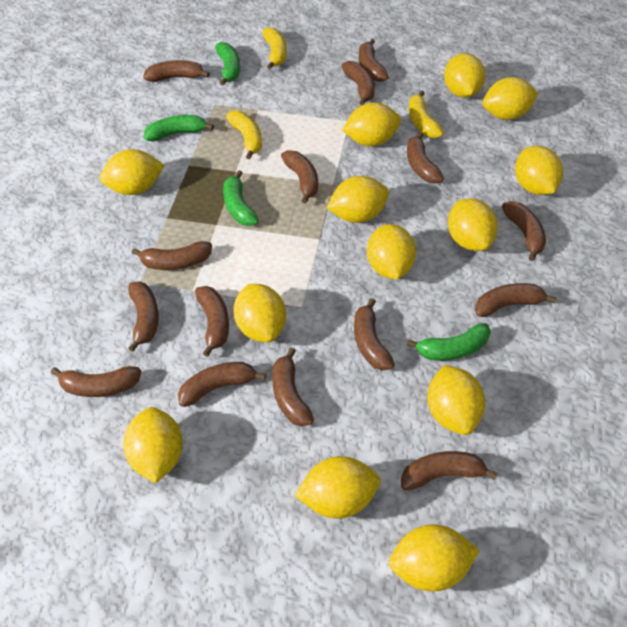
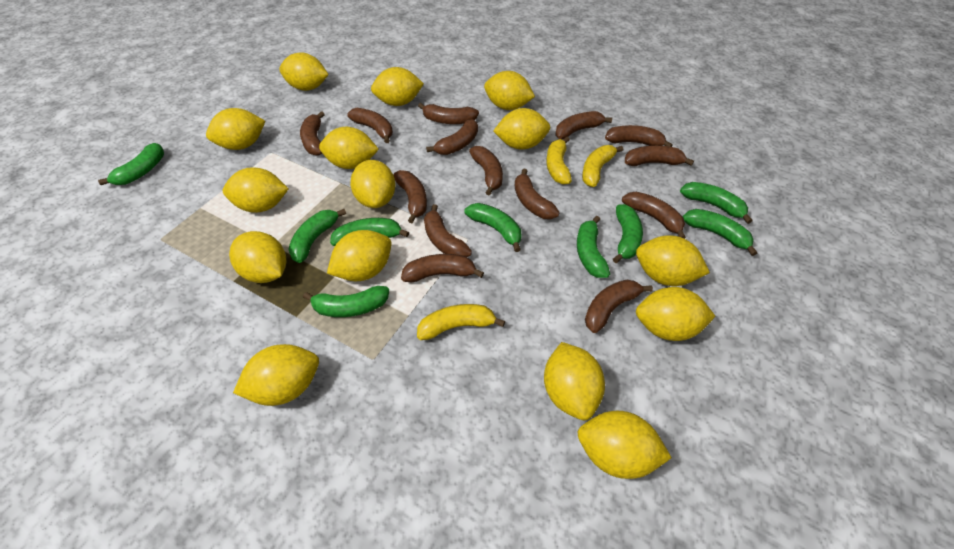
brown banana: [51,366,142,397] [128,281,159,352] [132,241,212,270] [143,60,210,82] [178,362,266,407] [195,286,229,357] [272,348,314,426] [281,150,318,204] [341,61,375,105] [354,298,395,370] [359,39,389,82] [401,451,498,490] [407,132,444,183] [475,283,557,317] [502,201,546,261] = 15 -> [300,111,325,156] [347,108,393,143] [394,170,427,223] [401,254,484,282] [418,103,479,124] [424,204,472,257] [426,119,478,155] [469,146,503,196] [515,168,560,219] [555,111,612,139] [585,280,653,333] [605,125,673,147] [622,192,686,239] [625,146,694,166] = 14
green banana: [144,115,214,142] [215,42,240,86] [223,170,259,226] [407,323,491,360] = 4 -> [98,143,164,185] [288,209,346,263] [303,286,389,317] [330,218,409,246] [465,203,521,252] [577,216,610,278] [613,204,643,263] [680,182,752,224] [683,209,757,256] = 9
yellow lemon: [100,149,164,195] [123,407,183,483] [233,284,286,342] [295,456,380,519] [327,176,389,223] [342,102,401,146] [367,224,416,280] [389,524,480,592] [427,365,485,435] [444,53,485,98] [448,198,498,251] [483,77,539,120] [515,146,563,195] = 13 -> [206,108,265,150] [223,168,289,213] [229,231,286,283] [233,344,319,406] [279,52,329,91] [319,127,379,169] [327,230,392,281] [350,160,396,208] [371,67,424,106] [484,71,535,110] [493,108,550,150] [544,342,605,420] [578,411,672,479] [636,235,710,286] [636,287,715,341] = 15

